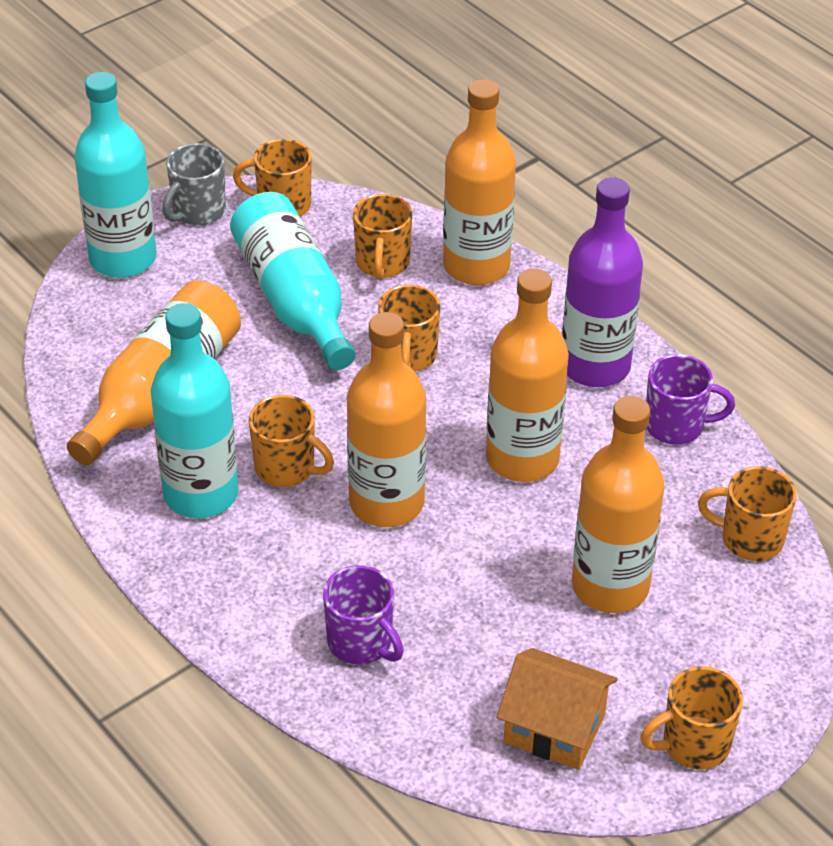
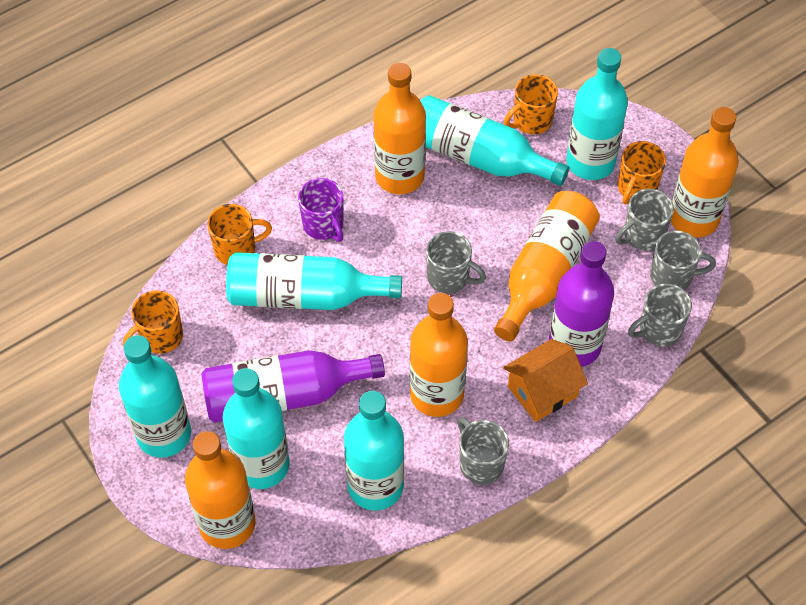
grey mug: [162,143,226,225] = 1 -> [426,231,486,294] [458,417,509,485] [616,189,674,250] [628,284,692,347] [650,231,716,290] = 5
orange mug: [233,139,311,217] [249,395,334,487] [353,194,412,280] [378,285,440,372] [640,666,743,769] [698,466,797,561] = 6 -> [123,290,183,354] [207,204,272,265] [504,74,558,134] [618,141,666,204] = 4
purple bottle: [562,177,643,387] = 1 -> [201,350,385,423] [549,241,614,367] = 2
purple mug: [323,565,404,665] [646,354,735,445] = 2 -> [298,178,343,242] = 1
turquoise bottle: [74,72,156,278] [151,303,239,518] [230,192,355,370] = 3 -> [119,335,191,458] [223,368,290,489] [226,252,402,310] [344,391,404,511] [420,95,569,186] [566,48,628,180] = 6

